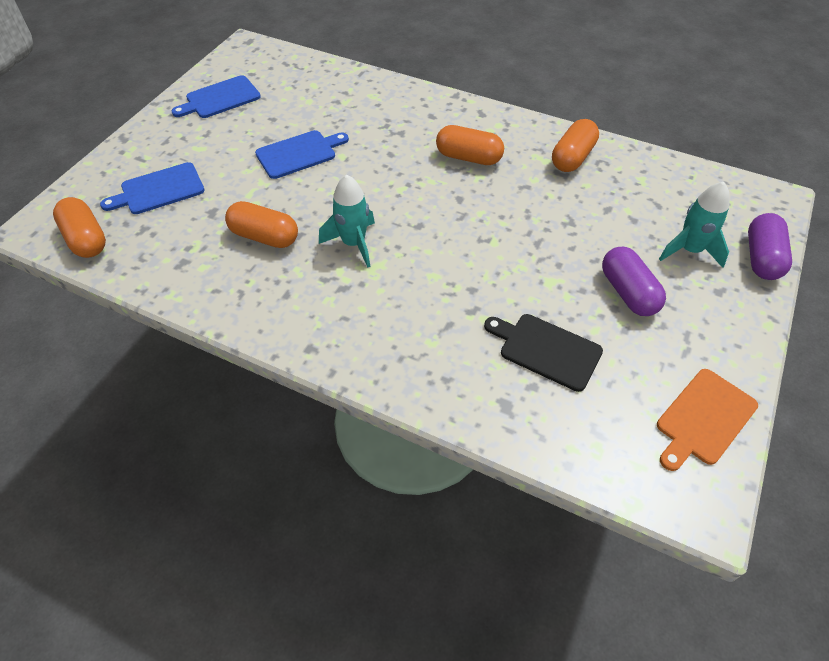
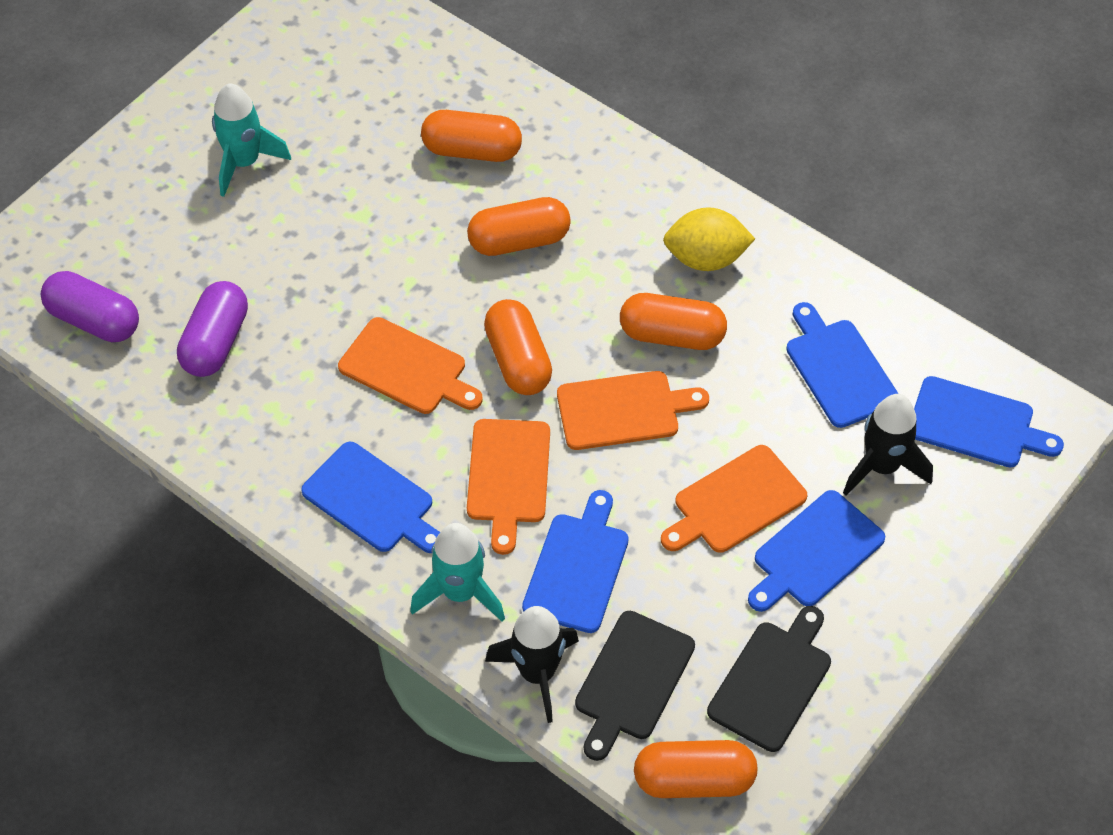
black cutting board: [484,314,603,392] = 1 -> [575,611,695,761] [707,606,831,752] = 2
black rocket: none = 0 -> [485,606,579,723] [843,394,933,495] = 2
blue cutting board: [100,162,205,214] [172,75,261,118] [255,130,349,179] = 3 -> [301,442,440,553] [522,490,629,633] [748,490,885,612] [786,302,899,428] [914,376,1064,468] = 5
orange capsule: [53,197,106,258] [225,201,298,248] [436,125,504,165] [552,119,599,172] = 4 -> [421,110,522,162] [467,197,571,256] [484,299,552,395] [620,293,727,350] [634,740,758,798] = 5
orange cutting board: [657,369,758,471] = 1 -> [338,317,483,414] [467,419,550,555] [557,371,709,450] [661,445,807,553] = 4
yellow lemon: none = 0 -> [663,207,755,271] = 1

